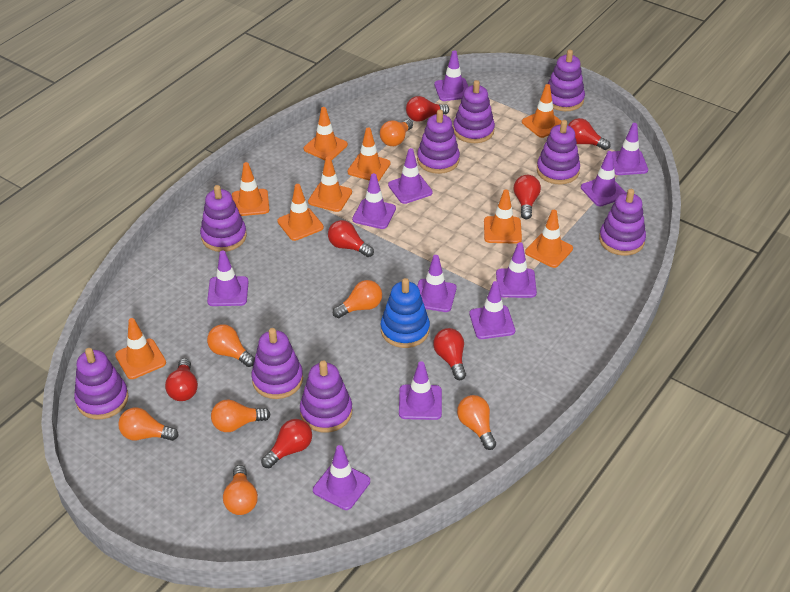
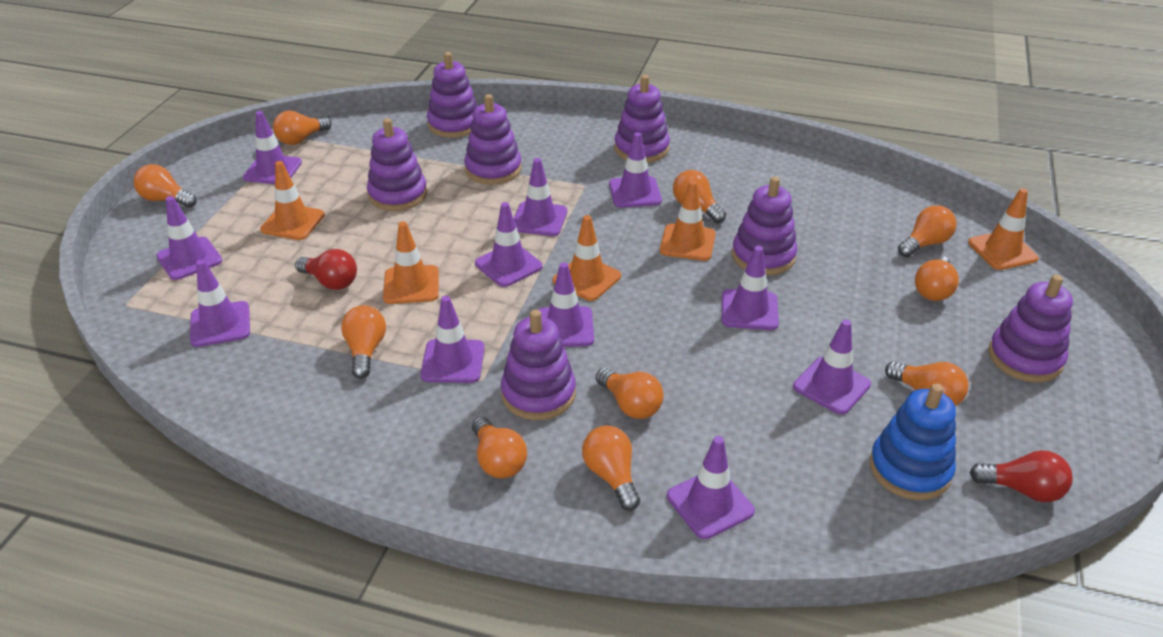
orange light bulb: [118,407,179,441] [207,324,255,367] [211,399,271,432] [223,465,258,515] [333,280,382,318] [380,119,413,146] [457,395,496,450] = 7 -> [134,164,197,208] [273,111,331,145] [341,305,386,379] [472,416,527,479] [582,426,640,511] [596,368,664,419] [673,170,726,223] [885,361,969,406] [898,205,956,257] [915,256,959,301] = 10
orange traffic cone: [115,318,166,379] [232,162,269,216] [277,184,324,241] [304,107,348,160] [308,157,352,212] [347,127,390,181] [484,189,522,244] [522,84,561,138] [525,210,573,268] = 9 -> [260,161,325,240] [383,221,439,304] [553,215,621,301] [660,180,716,261] [968,188,1038,270] = 5
purple stacking toy: [74,348,129,419] [200,185,247,252] [251,328,303,399] [300,361,352,433] [417,109,460,174] [453,80,495,143] [537,120,580,184] [548,50,585,111] [599,189,646,256] = 9 -> [367,118,427,211] [427,52,477,138] [464,94,522,185] [501,309,576,420] [614,75,670,163] [732,177,797,275] [988,275,1073,382] = 7
red light bulb: [165,358,198,401] [261,419,312,468] [328,220,374,257] [406,96,449,122] [433,328,466,380] [514,175,541,219] [568,118,611,150] = 7 -> [295,249,357,290] [970,450,1073,502] = 2

